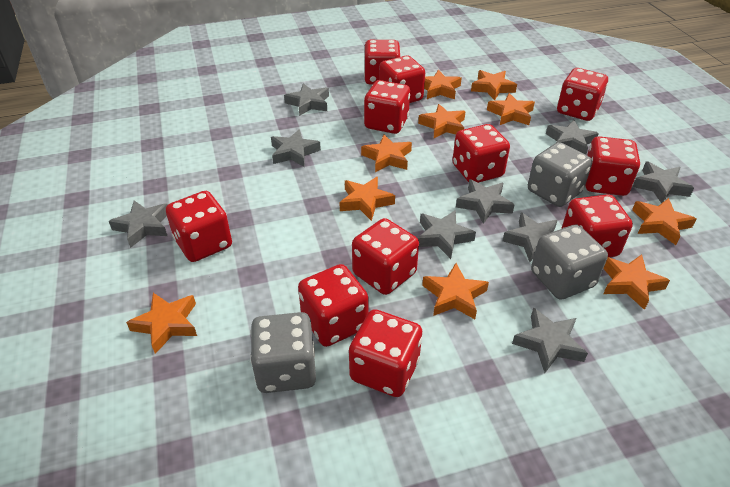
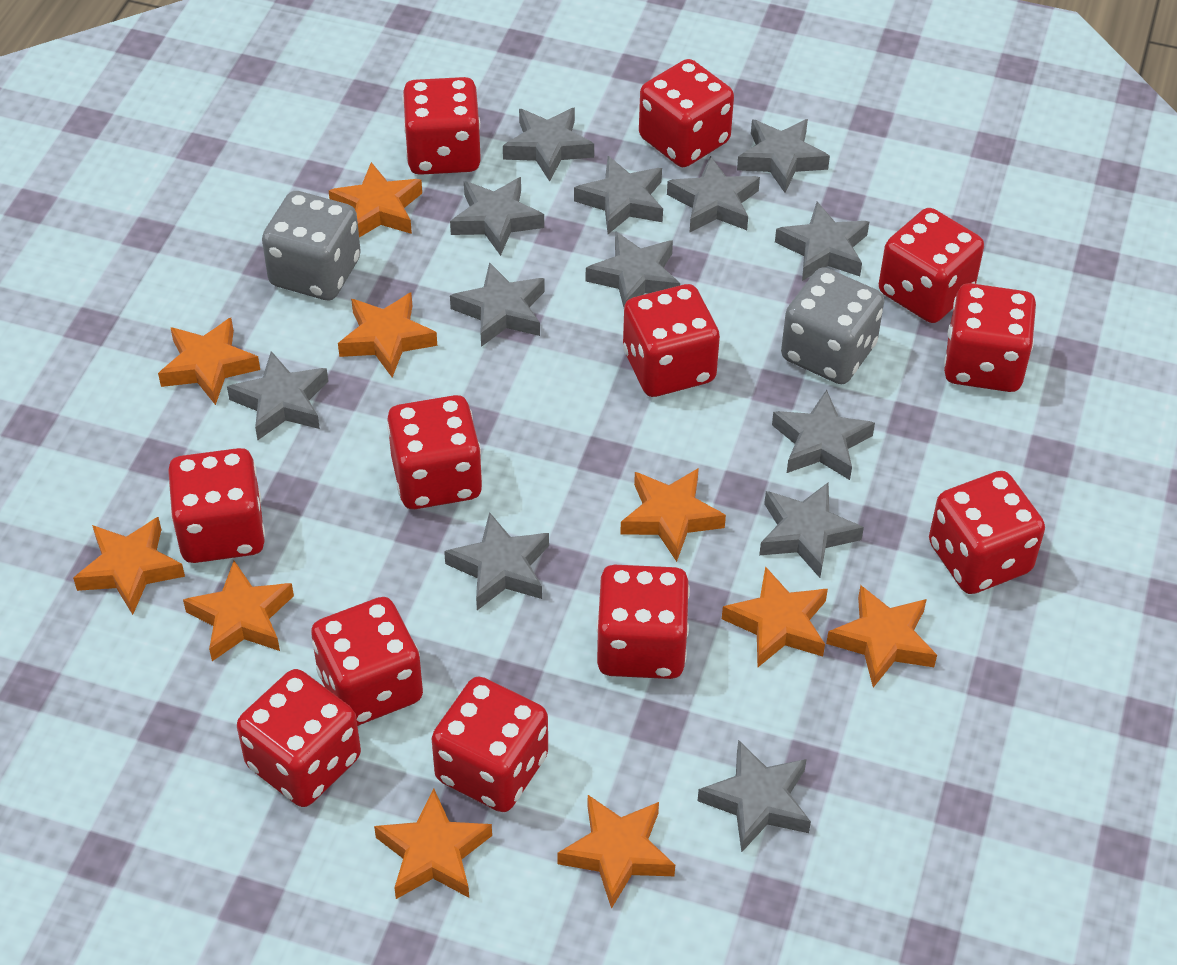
grey dice: [250,312,316,393] [528,142,592,207] [531,225,608,300] = 3 -> [262,191,361,300] [781,267,884,384] = 2
grey star: [109,200,168,248] [271,129,321,167] [284,83,329,116] [417,210,476,259] [456,179,514,224] [503,213,558,262] [512,308,588,373] [546,120,599,155] [633,161,694,203] = 9 -> [227,351,328,440] [444,512,549,610] [450,177,544,256] [450,262,545,347] [503,107,594,182] [574,156,663,234] [586,231,680,307] [667,156,760,233] [698,740,811,852] [737,119,830,193] [759,482,864,578] [772,390,875,480] [775,202,869,281] = 13
red dice: [166,191,232,262] [298,264,369,347] [349,309,422,397] [352,218,419,295] [364,40,401,85] [364,80,410,134] [379,56,425,103] [452,124,510,183] [557,68,608,121] [561,194,633,257] [585,136,640,196] = 11 -> [168,448,265,563] [237,669,361,807] [311,597,423,726] [387,395,482,509] [402,77,481,175] [431,676,548,812] [596,565,690,679] [623,284,720,397] [639,59,734,167] [879,208,984,323] [929,471,1045,594] [944,283,1036,392] = 12

